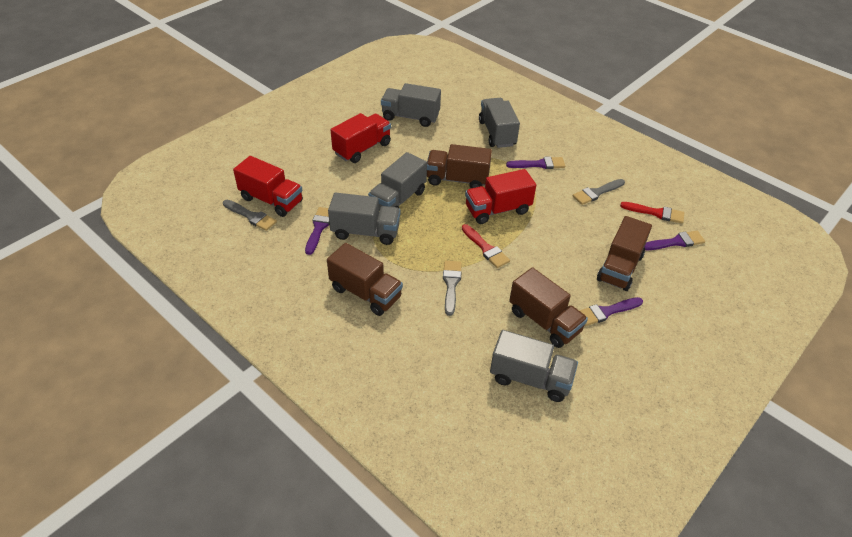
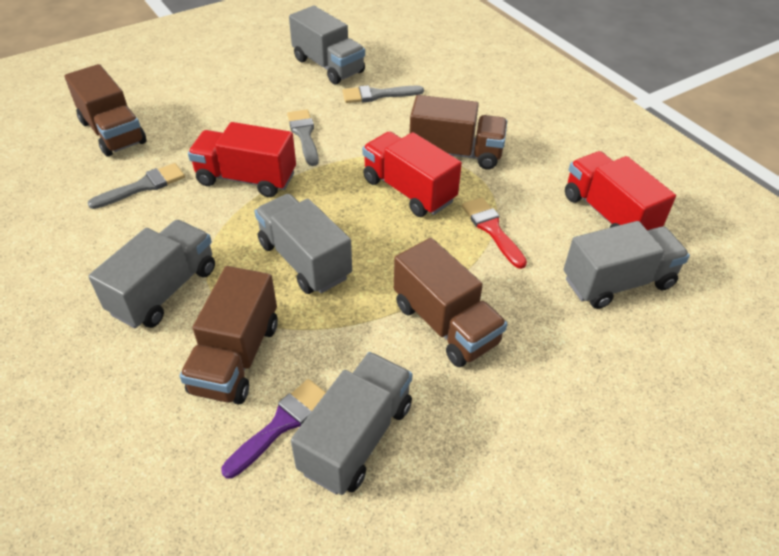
purple brush: [305,207,329,255] [506,156,565,169] [579,297,643,326] [644,231,705,250] = 4 -> [221,379,326,479] = 1
red brush: [462,224,510,268] [620,202,684,224] = 2 -> [462,197,527,269] = 1

